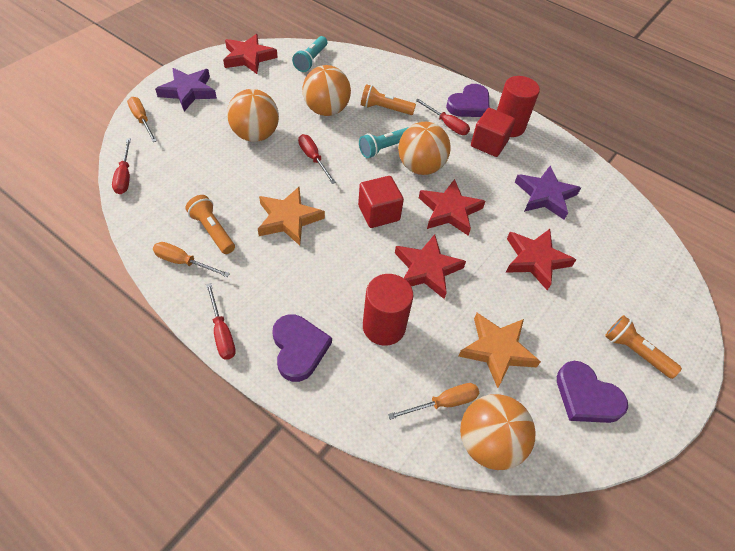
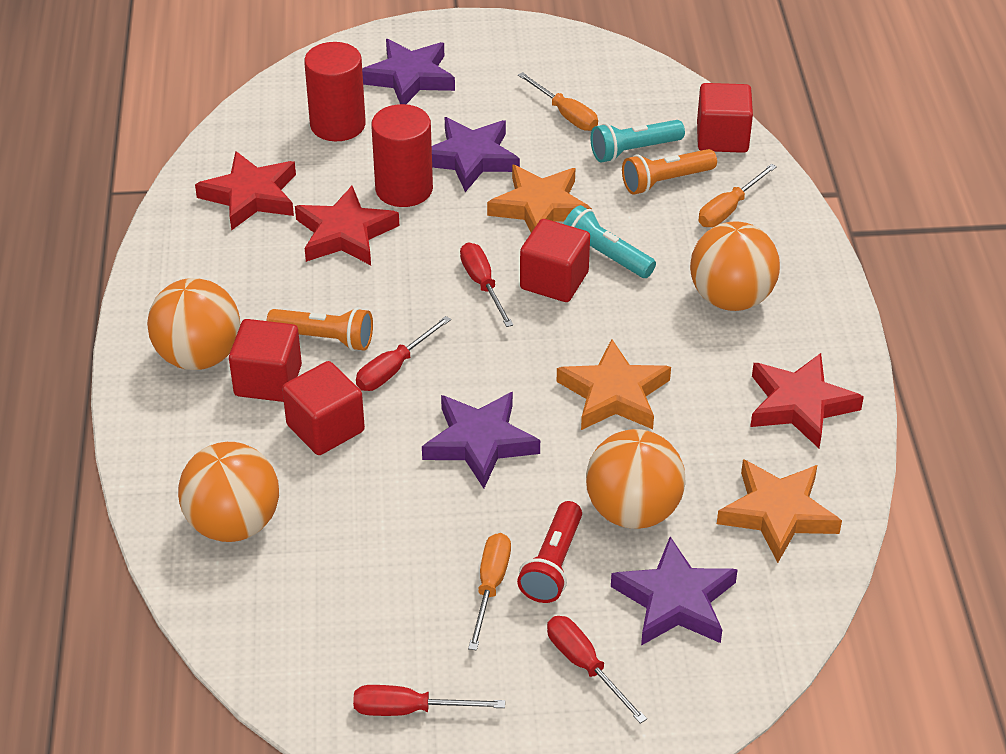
orange flashlight: [185,195,235,254] [361,84,416,115] [605,315,682,379] = 3 -> [267,308,373,351] [622,149,717,195] = 2
orange star: [258,187,325,245] [459,313,541,388] = 2 -> [487,165,592,233] [556,339,671,430] [717,459,842,563] = 3
purple heart: [272,314,332,382] [446,84,489,117] [557,361,628,423] = 3 -> none = 0
purple star: [155,68,217,111] [515,166,581,220] = 2 -> [362,39,455,104] [422,392,540,488] [432,117,520,192] [611,537,738,646] = 4
red cube: [358,176,404,228] [471,108,515,157] = 2 -> [229,319,302,402] [282,361,365,455] [520,219,590,302] [697,83,753,153] = 4
red flashlight: none = 0 -> [517,501,582,603] = 1
red star: [223,34,278,74] [395,234,466,299] [419,179,486,236] [506,229,576,291] = 4 -> [195,151,296,231] [295,186,399,265] [750,353,864,448] = 3

